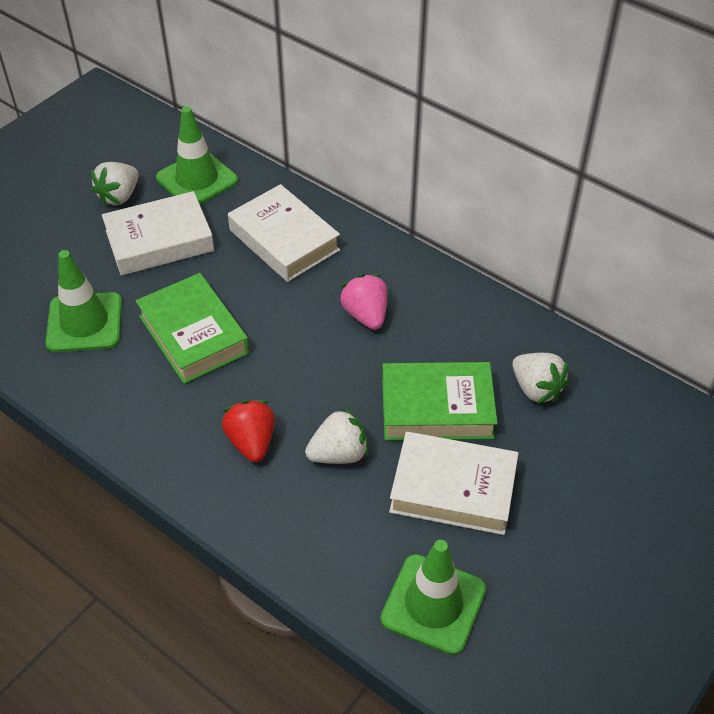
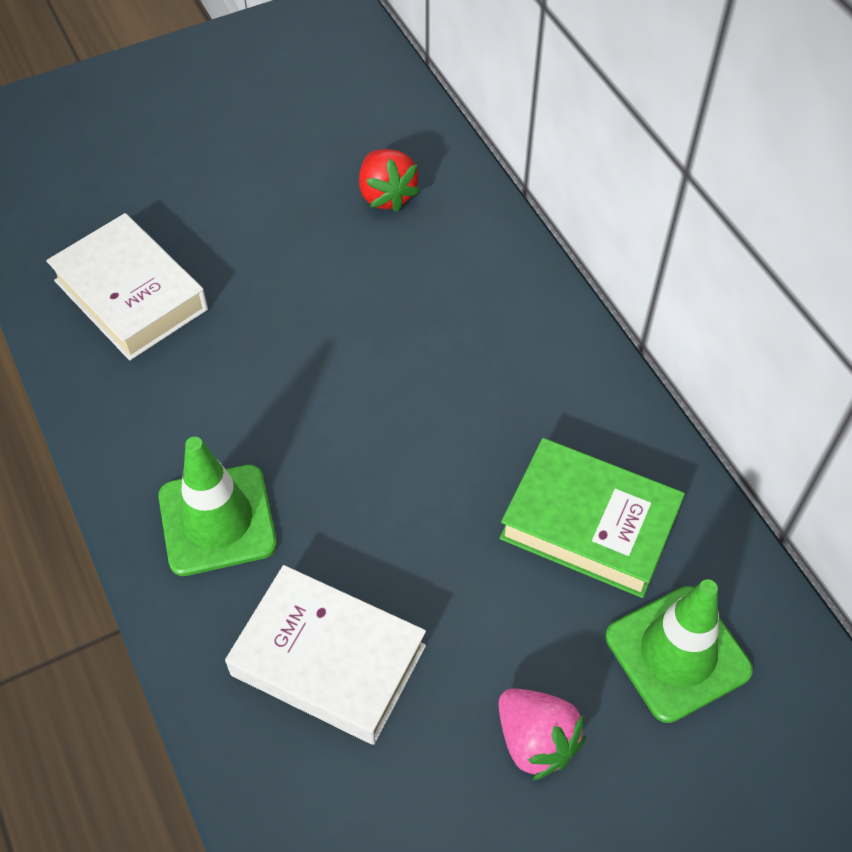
green book: [136,273,250,384] [382,362,498,441] = 2 -> [499,438,685,598] = 1
green traffic cone: [45,250,122,352] [156,106,238,205] [381,540,486,655] = 3 -> [158,437,277,576] [606,579,753,723] = 2
white book: [102,191,214,276] [228,184,340,282] [389,432,519,535] = 3 -> [46,213,208,361] [225,565,426,745] = 2
white strawberry: [91,162,139,206] [305,408,368,464] [512,353,569,404] = 3 -> none = 0

